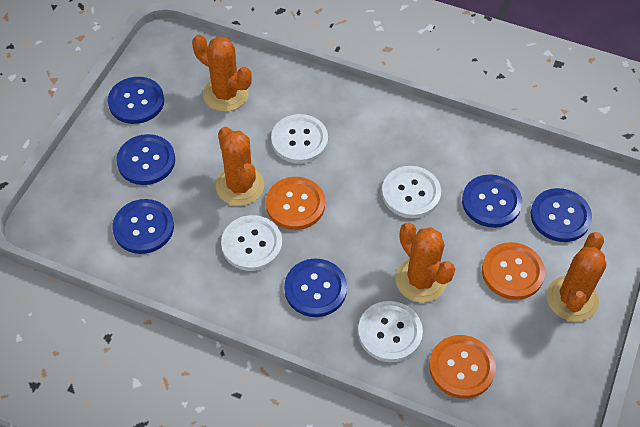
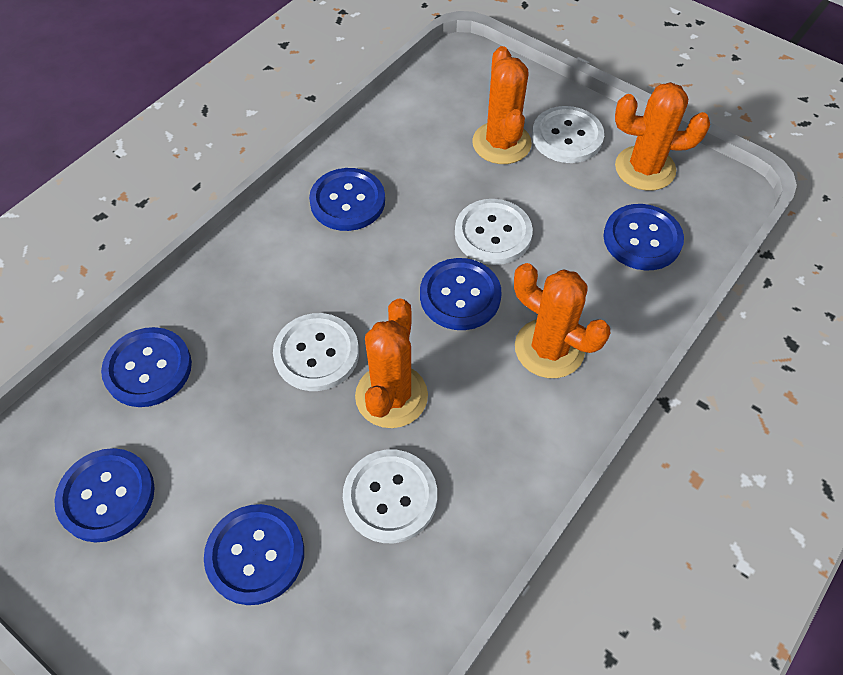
orange button: [266,177,325,230] [429,335,496,399] [482,242,545,300] = 3 -> none = 0

